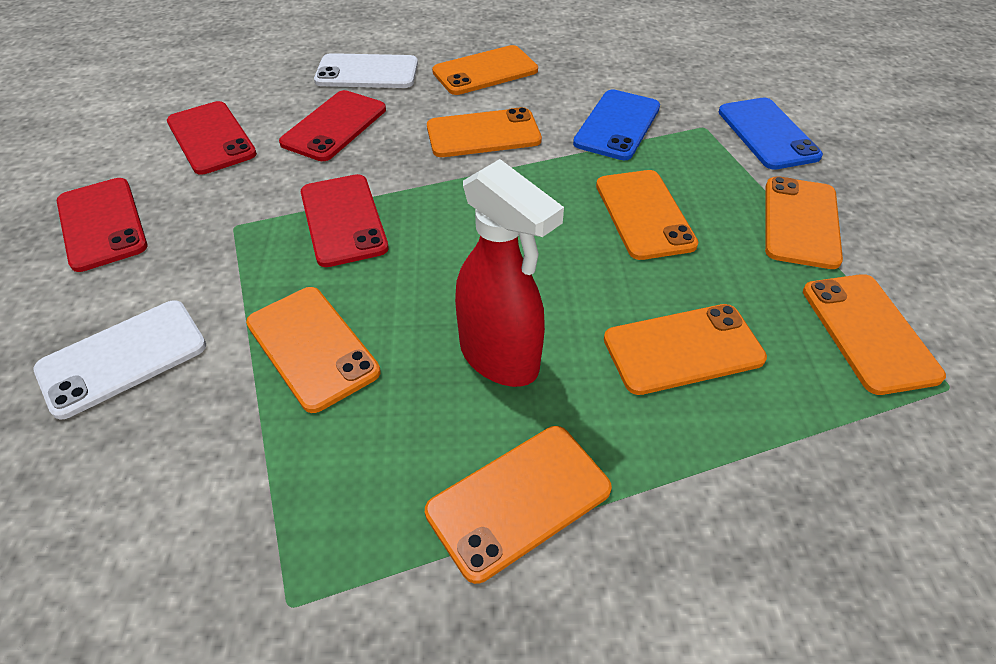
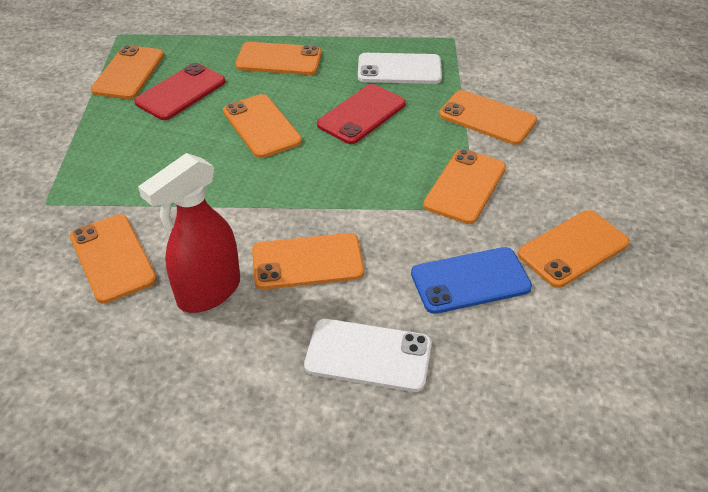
blue phone: [573,89,660,160] [718,98,823,170] = 2 -> [411,247,532,314] = 1
red phone: [57,178,147,272] [167,101,257,175] [279,90,386,161] [301,174,389,267] = 4 -> [134,63,226,120] [317,84,406,144] = 2

